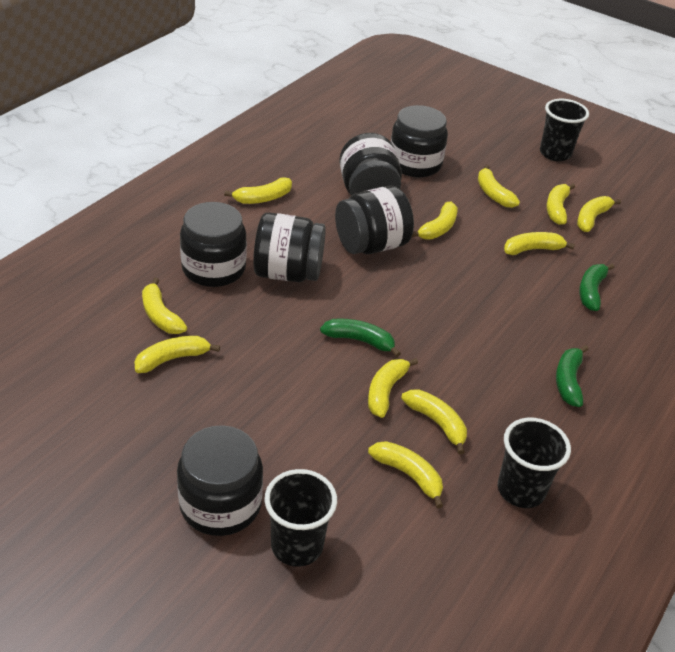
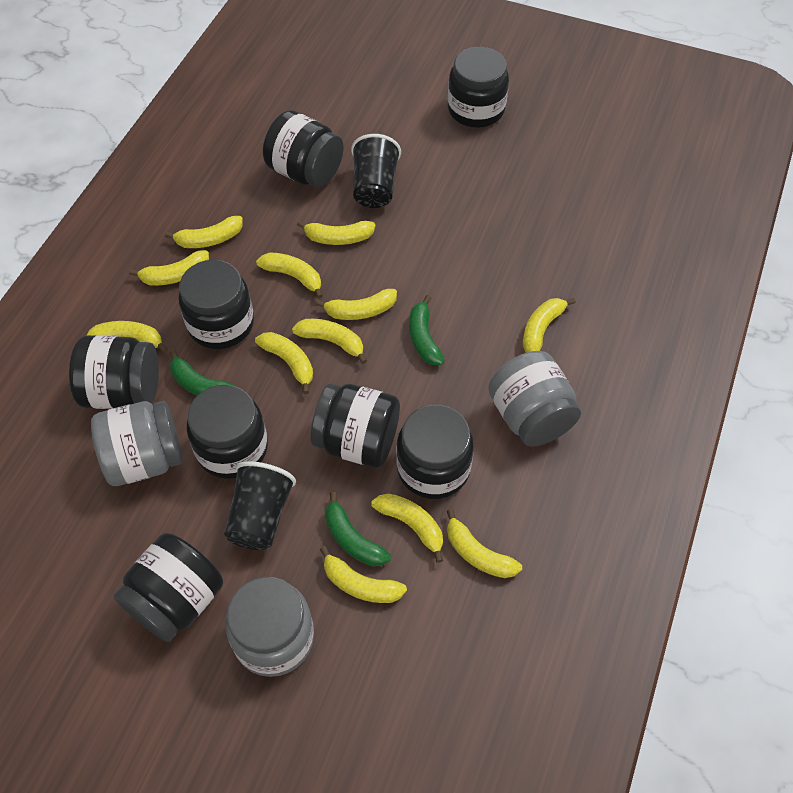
black cup: [264,469,337,567] [498,418,571,508] [540,99,589,161] = 3 -> [224,461,296,550] [351,134,401,208] = 2
black jar: [177,425,263,536] [180,202,247,287] [253,212,326,282] [335,185,414,254] [339,133,402,196] [391,105,448,177] = 6 -> [69,335,159,409] [113,533,223,642] [178,260,254,349] [187,385,268,479] [263,110,344,187] [311,383,400,468] [397,405,474,499] [448,47,509,128] = 8
grey jar: none = 0 -> [91,401,183,486] [225,577,314,677] [488,351,581,447] = 3
yellow banana: [134,336,220,373] [142,278,187,334] [224,177,292,204] [368,358,418,418] [368,441,443,508] [401,390,467,455] [412,202,458,240] [478,165,520,208] [504,232,575,255] [546,184,575,225] [577,196,621,232] = 11 -> [86,321,168,353] [129,250,209,286] [165,216,243,248] [255,332,313,394] [256,253,323,299] [292,319,367,364] [297,221,376,245] [315,289,397,320] [320,546,407,603] [372,493,443,563] [447,509,522,578] [523,298,576,353] = 12

